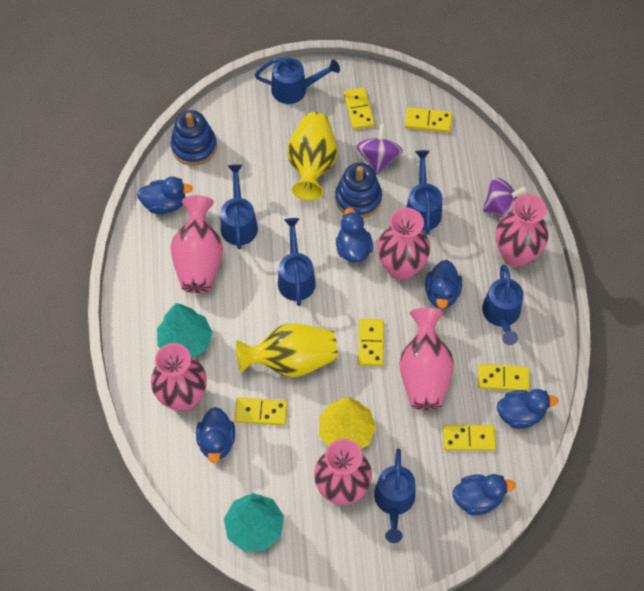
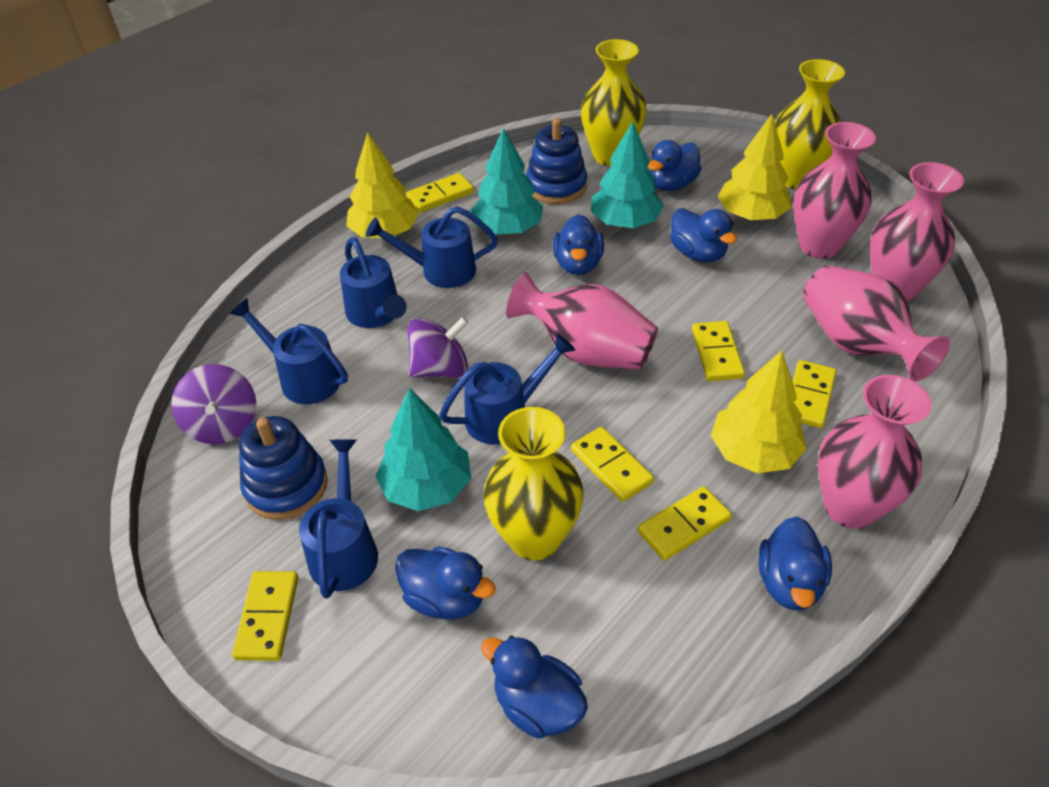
blue watering can: [221,164,258,249] [255,57,340,104] [278,218,316,306] [374,449,415,543] [406,150,442,235] [482,265,523,345] = 6 -> [229,298,348,404] [299,439,378,598] [340,237,407,328] [366,206,498,288] [439,334,575,445] = 5
pink vase: [151,343,207,412] [171,195,223,293] [314,439,372,505] [377,208,430,280] [399,308,454,410] [495,194,549,267] = 6 -> [506,272,658,369] [794,122,876,259] [803,265,950,381] [818,375,932,529] [870,162,964,302] = 5
turquoise tree: [157,303,213,358] [224,493,284,552] = 2 -> [375,388,471,511] [471,128,543,234] [591,121,664,228] = 3
yellow tree: [319,397,376,449] = 1 -> [346,132,419,238] [711,351,807,474] [718,114,791,220] = 3
yellow vase: [236,323,337,377] [287,112,337,201] = 2 -> [483,407,584,560] [581,39,647,166] [775,59,845,189] = 3

